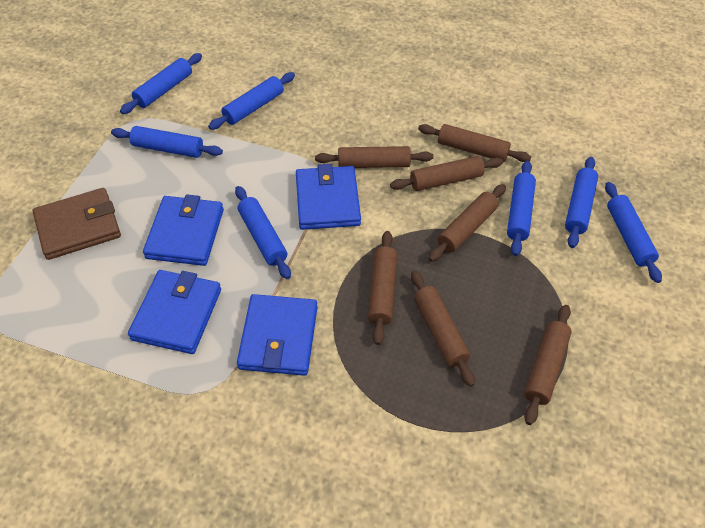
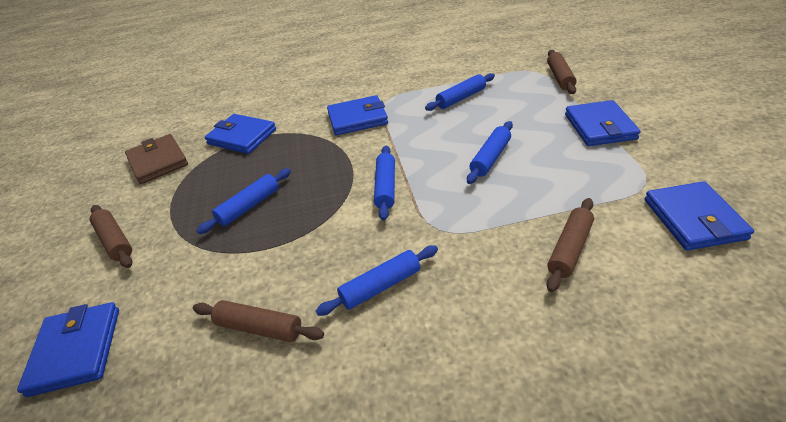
blue rolling pin: [111,126,223,158] [120,53,202,114] [208,72,295,130] [235,186,291,279] [507,161,536,256] [565,157,598,248] [605,182,662,283] = 7 -> [197,168,291,234] [316,245,438,316] [374,146,395,221] [425,73,495,111] [467,121,513,184] = 5
blue wallet: [128,270,221,354] [143,194,224,266] [237,294,317,376] [296,164,361,230] = 4 -> [17,302,119,397] [205,114,276,154] [327,95,388,135] [565,100,640,146] [644,181,754,250] = 5
brown rolling pin: [315,146,433,168] [368,231,397,345] [390,156,504,191] [411,270,475,387] [418,124,531,162] [428,184,506,262] [524,305,572,425] = 7 -> [90,205,132,268] [193,300,324,342] [546,198,594,292] [547,50,576,94] = 4

